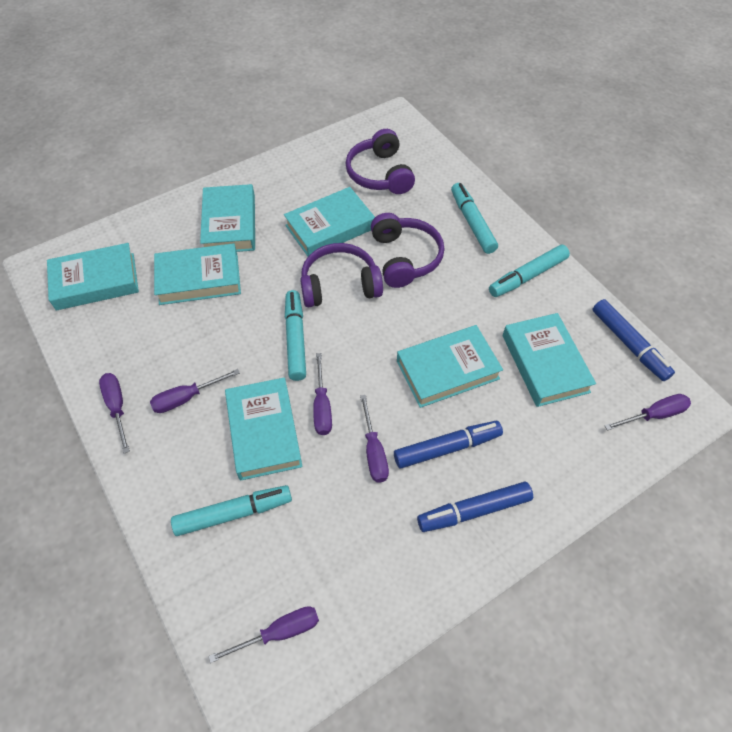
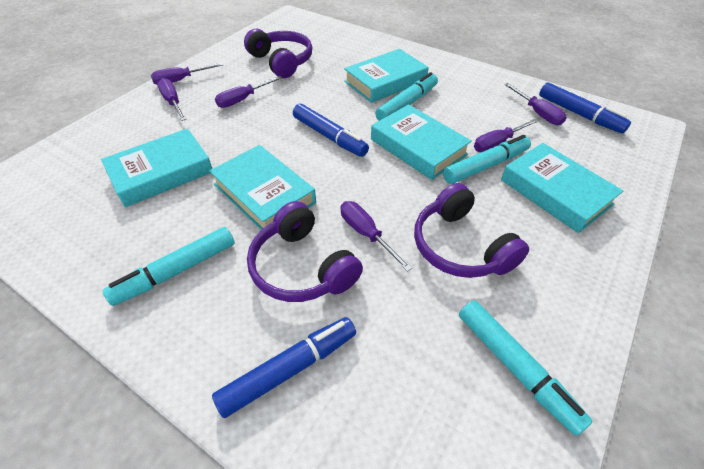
turquoise book: [47,243,139,310] [154,243,241,305] [200,184,255,252] [225,377,303,481] [284,187,375,256] [397,325,503,408] [503,313,596,407] = 7 -> [101,128,212,207] [209,145,316,230] [344,49,429,103] [371,104,472,180] [501,143,623,233] = 5

